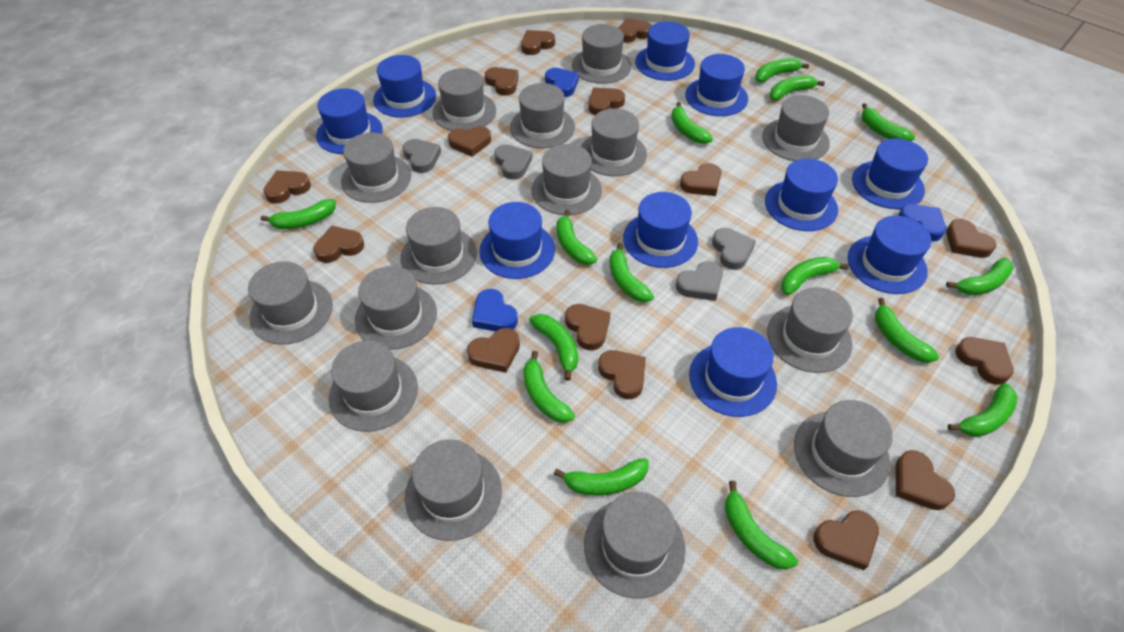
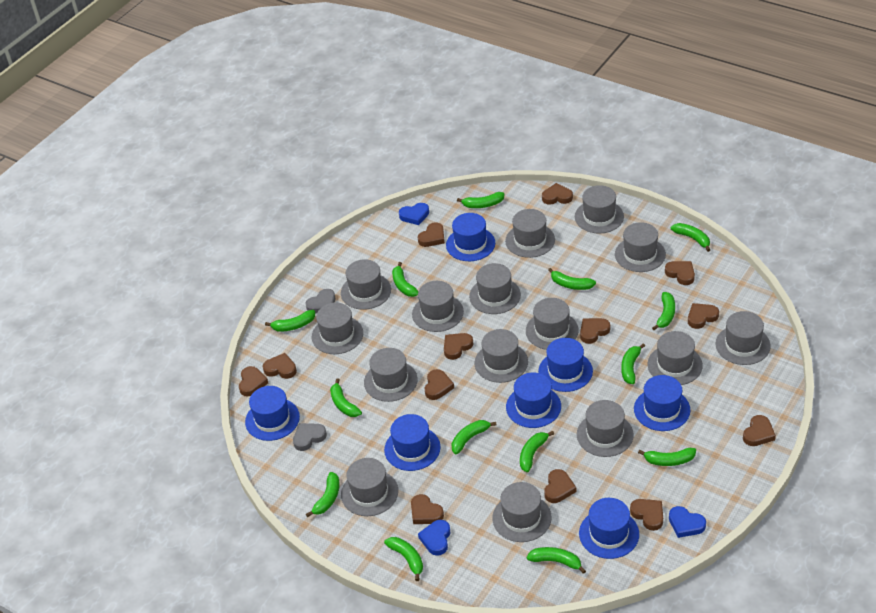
blue hat: [316,88,383,154] [373,55,436,118] [479,202,555,279] [623,192,698,268] [635,21,695,81] [685,54,748,116] [689,327,777,417] [765,159,838,231] [848,216,931,294] [852,138,928,209] = 10 -> [245,386,300,441] [384,414,440,471] [446,213,495,261] [506,372,561,428] [538,338,593,392] [579,498,639,559] [634,375,690,431] = 7
brown heart: [263,170,311,204] [313,226,364,263] [448,126,491,157] [467,328,520,373] [485,67,518,96] [521,30,555,55] [565,304,611,350] [589,88,625,115] [598,350,646,399] [619,18,652,43] [680,163,721,196] [813,510,879,570] [896,450,955,510] [946,219,996,258] [955,337,1014,385] = 15 -> [239,366,268,397] [263,353,297,379] [411,494,444,524] [418,222,445,247] [425,369,454,400] [444,333,473,360] [542,183,573,205] [544,469,576,503] [580,318,610,344] [630,499,663,531] [665,261,695,285] [688,303,719,329] [743,415,776,446] = 13
green banana: [261,199,336,229] [523,351,575,423] [529,314,578,381] [554,458,649,496] [557,210,597,265] [609,243,654,302] [671,102,713,144] [725,481,798,570] [755,58,809,83] [770,75,825,101] [781,257,849,295] [861,103,915,141] [875,298,939,363] [946,258,1013,295] [948,383,1018,437] = 15 -> [265,310,315,332] [306,472,340,517] [330,379,362,417] [384,537,423,581] [392,262,418,297] [451,420,497,454] [457,192,505,208] [520,431,554,472] [527,547,586,574] [548,268,596,290] [621,343,645,384] [638,448,696,466] [652,292,675,330] [671,223,710,252] = 14
grey heart: [402,139,441,173] [494,144,532,179] [676,261,723,301] [712,228,756,270] = 4 -> [293,423,327,451] [306,289,336,313] = 2

